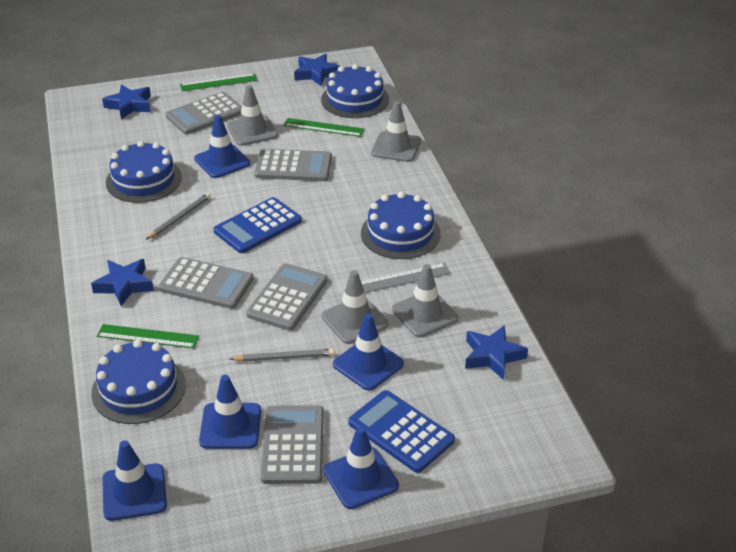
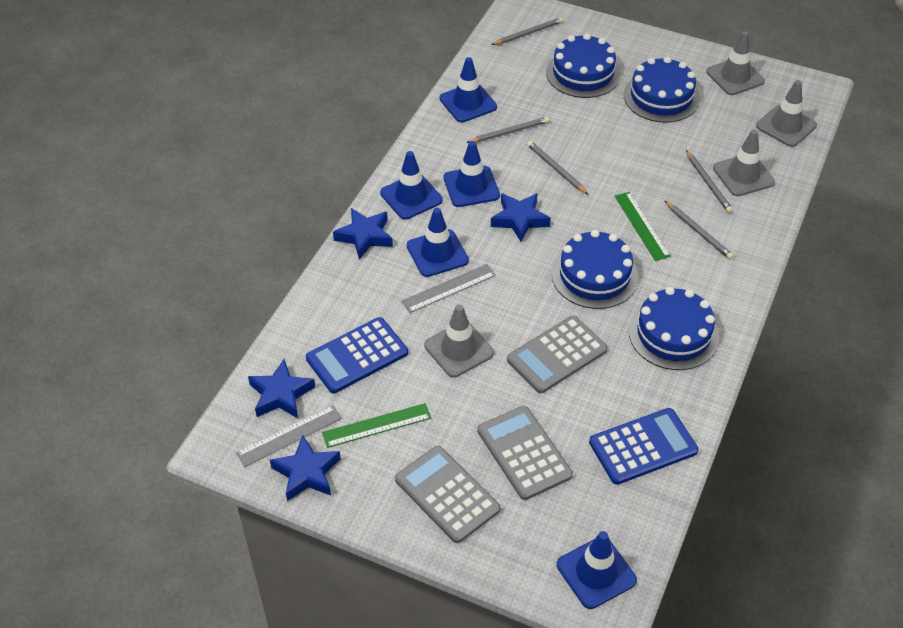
green ruler: [97,324,199,348] [180,73,257,91] [283,118,364,137] = 3 -> [322,403,431,448] [615,192,671,261] = 2
grey calculator: [158,257,254,309] [166,92,242,134] [246,263,328,331] [254,149,332,181] [261,405,324,484] = 5 -> [395,446,501,543] [477,406,573,500] [507,316,608,394] = 3
grey pencil: [146,193,211,240] [230,349,335,362] = 2 -> [466,117,549,143] [491,17,563,45] [527,141,588,194] [665,201,734,259] [686,150,733,213] = 5
grey ruler: [361,263,451,293] = 1 -> [236,405,342,467] [401,264,496,313] = 2

